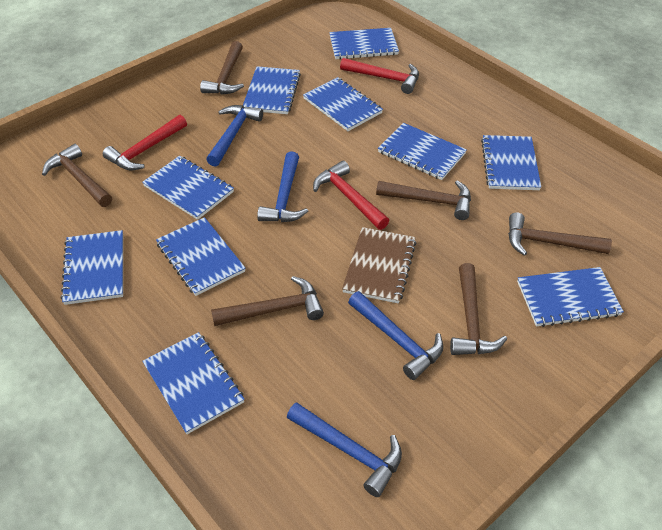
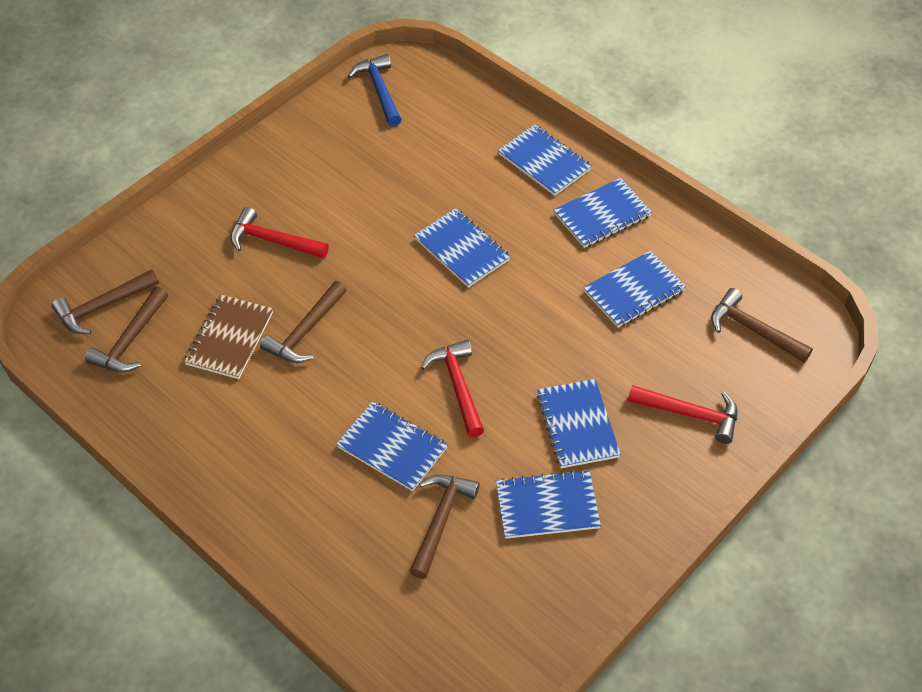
blue hammer: [206,105,263,167] [257,151,308,222] [287,402,402,497] [348,291,443,380] = 4 -> [348,54,402,127] = 1
blue notebook: [61,230,123,305] [142,156,234,220] [142,332,245,434] [156,217,246,296] [243,66,301,114] [303,77,383,131] [329,28,399,59] [378,123,467,180] [481,135,541,190] [517,267,624,327] = 10 -> [336,401,448,491] [414,208,511,288] [496,470,601,539] [498,125,592,196] [537,379,621,468] [554,178,652,248] [583,251,686,328] = 7
brown hammer: [42,144,112,207] [200,41,244,94] [211,276,324,326] [376,180,471,220] [450,263,507,355] [508,212,612,256] = 6 -> [51,269,159,334] [85,287,168,373] [260,281,347,363] [409,474,480,579] [711,288,813,363] = 5

